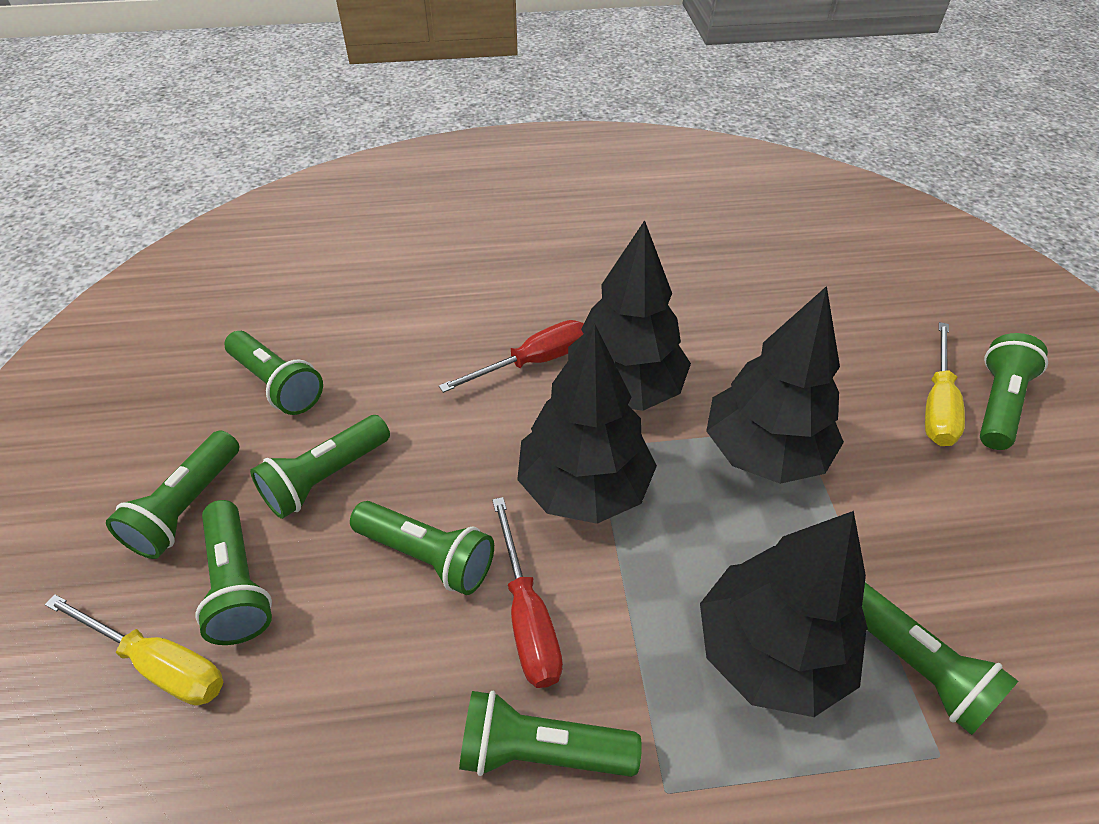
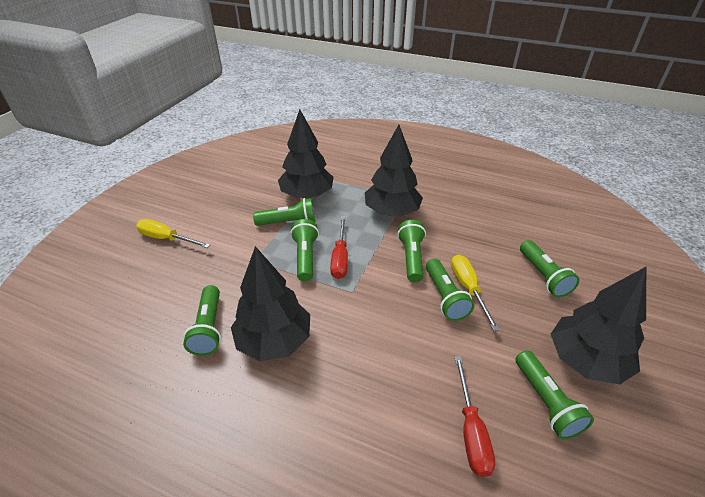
green flashlight: [106,431,239,559] [195,500,272,645] [225,331,323,415] [250,415,390,519] [350,501,494,595] [459,691,642,777] [862,582,1019,735] [980,333,1048,450] = 8 -> [183,285,221,356] [253,198,315,226] [290,219,319,282] [397,220,426,282] [426,259,474,321] [515,350,594,440] [520,240,580,298] = 7

